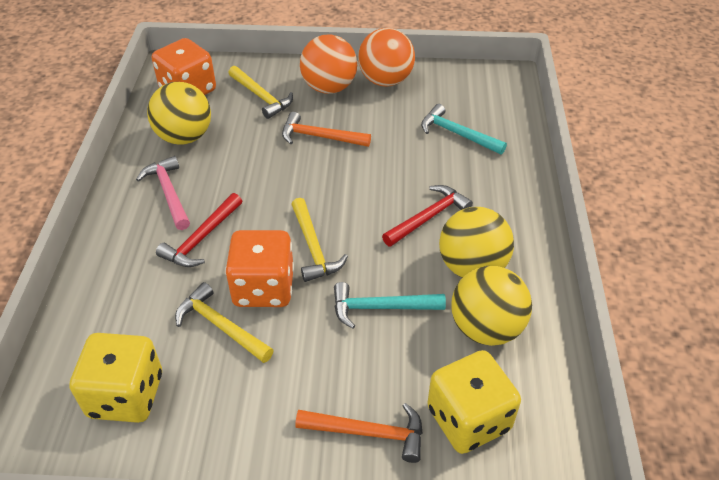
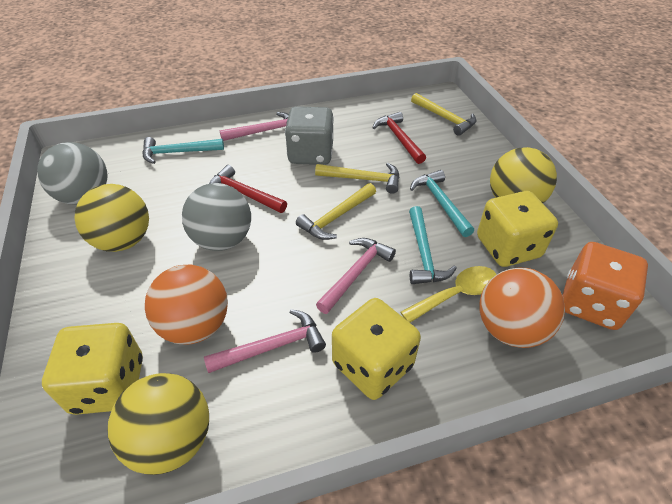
grey ball: none = 0 -> [37,142,108,204] [182,183,251,251] = 2
grey dice: none = 0 -> [285,106,334,165] = 1
orange dice: [152,38,216,95] [225,230,294,307] = 2 -> [562,242,648,330] = 1
orange hammer: [282,112,371,147] [295,403,423,463] = 2 -> none = 0
pink hammer: [136,156,190,230] = 1 -> [204,309,326,373] [220,112,289,141] [316,238,396,314] = 3
turquoise hammer: [334,282,446,329] [421,104,507,155] = 2 -> [142,137,224,164] [409,206,457,284] [410,170,474,237] = 3
yellow dice: [69,333,162,423] [427,350,521,454] = 2 -> [42,323,143,415] [332,298,421,400] [477,191,558,267] = 3
yellow spoon: none = 0 -> [400,266,497,323] = 1

